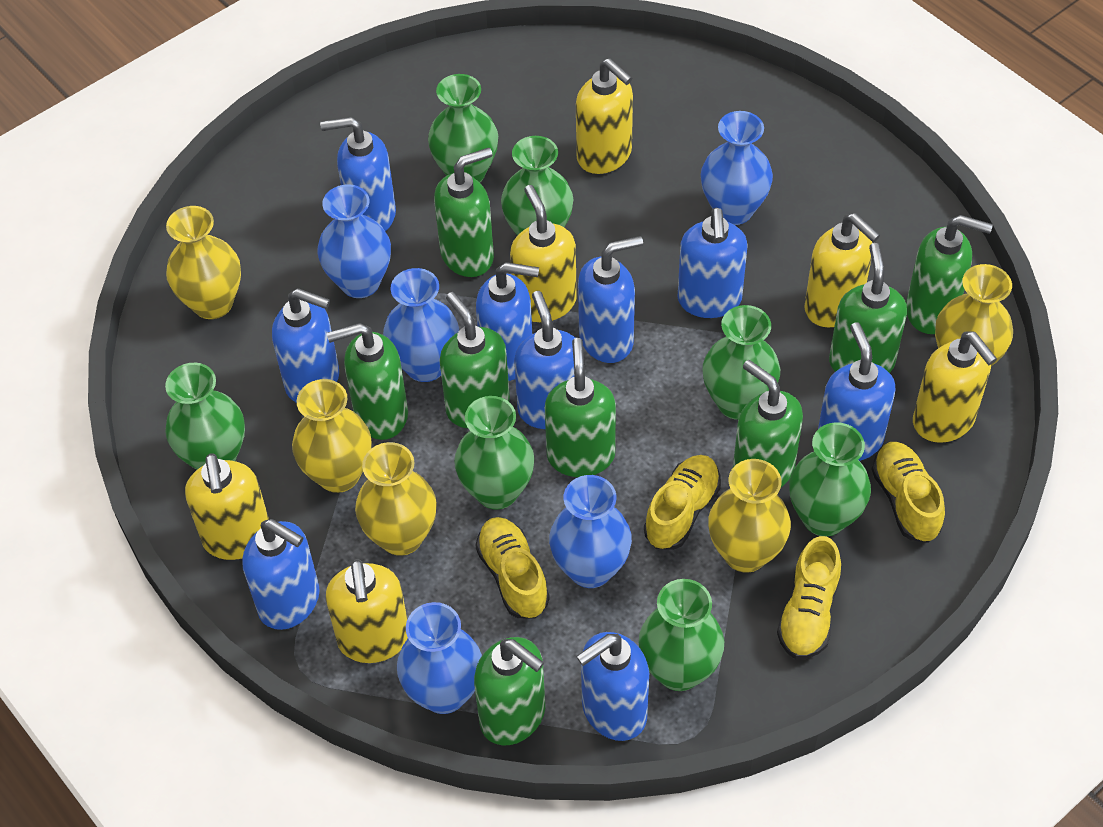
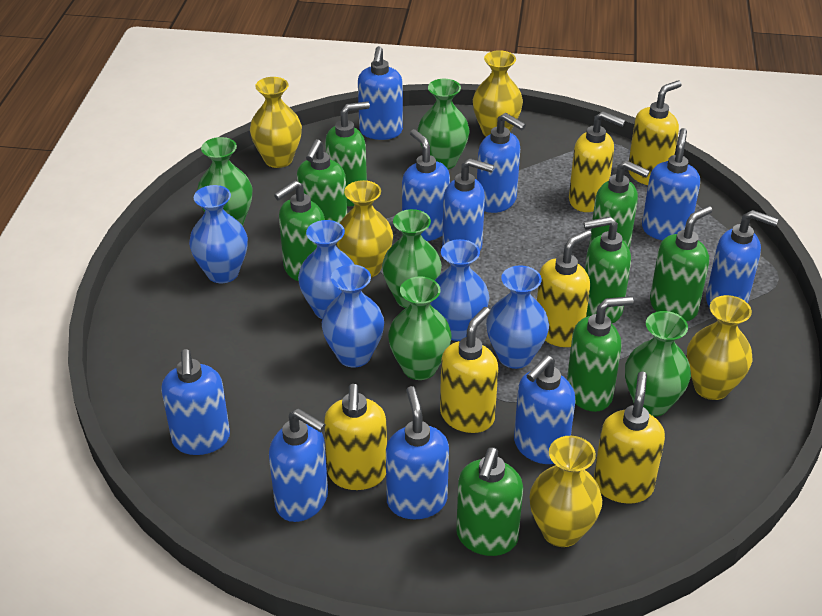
blue soap dispenser: [242,519,320,630] [272,288,339,403] [320,117,396,231] [476,262,539,381] [514,291,575,429] [576,632,649,741] [578,236,643,363] [678,208,747,318] [818,322,895,461] = 9 -> [161,349,230,455] [269,408,328,522] [358,46,403,140] [386,386,449,519] [402,129,450,241] [442,158,494,251] [477,113,526,213] [514,355,576,464] [642,128,700,240] [706,210,778,308] = 10
green vase: [165,363,245,470] [428,74,498,183] [454,396,534,510] [501,136,573,236] [638,579,724,691] [703,305,780,420] [789,422,871,537] = 7 -> [197,137,252,226] [382,209,442,308] [388,276,452,380] [418,79,470,169] [625,311,691,417] = 5
yellow shoe: [475,517,550,618] [644,455,721,550] [777,536,841,659] [871,442,945,543] = 4 -> none = 0

